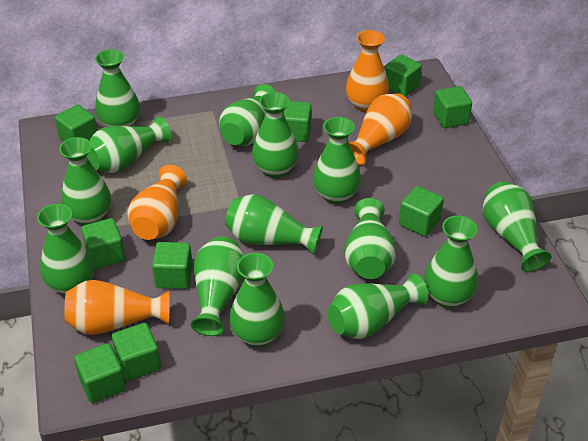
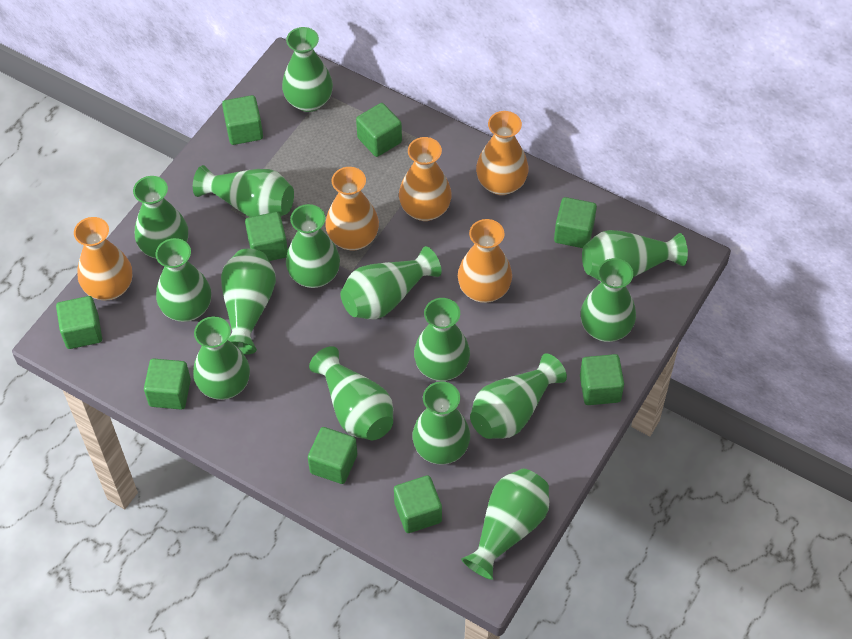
green vase: [37,204,94,295] [59,137,111,225] [87,116,171,173] [95,49,140,127] [191,236,244,336] [219,84,276,146] [225,194,323,255] [229,253,285,347] [252,92,299,178] [313,117,361,204] [327,273,428,339] [344,198,396,279] [424,215,478,308] [483,181,552,272] = 14 -> [133,176,188,259] [156,238,211,322] [193,165,294,217] [193,316,250,400] [221,249,276,355] [282,27,333,112] [286,204,340,288] [309,346,393,440] [340,246,442,319] [412,381,470,464] [414,298,470,381] [461,469,549,580] [470,353,567,439] [581,258,636,342] [582,230,688,281] = 15
orange vase: [65,280,170,335] [127,165,187,240] [346,30,389,112] [349,93,412,165] = 4 -> [74,217,132,301] [325,167,379,251] [399,137,452,221] [458,219,512,303] [476,111,529,195] = 5

